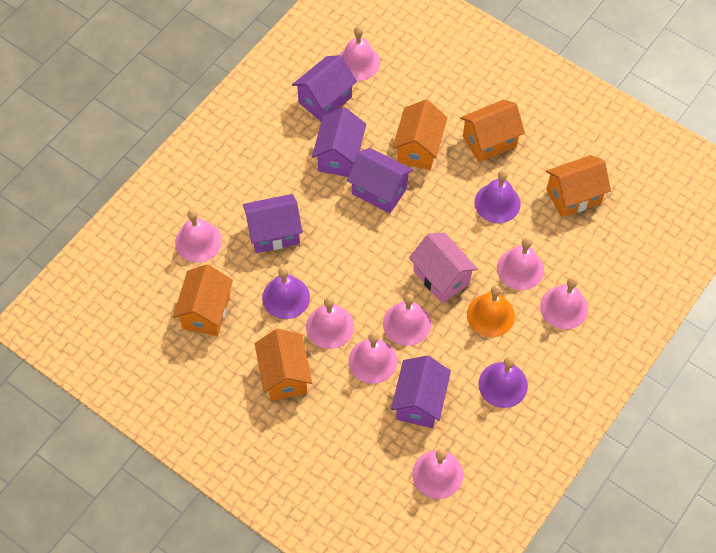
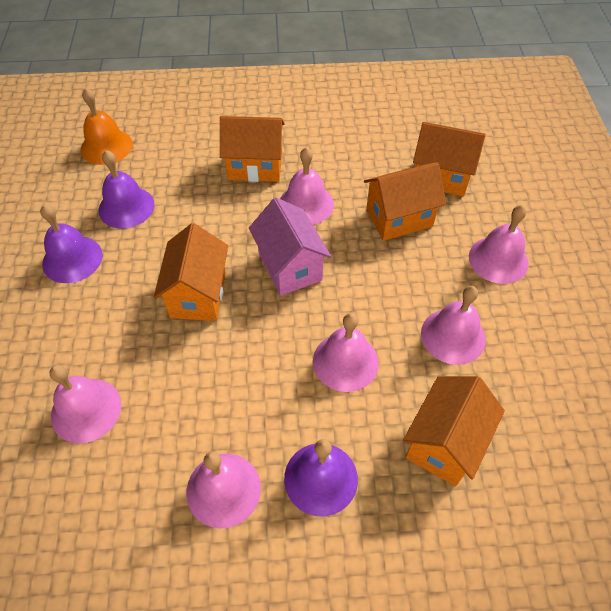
pink bell: [175,210,222,263] [306,297,354,349] [339,26,380,81] [348,332,397,384] [383,294,431,346] [412,449,463,499] [497,237,544,290] [540,277,588,329] = 8 -> [49,365,121,444] [186,451,261,529] [280,147,334,225] [313,313,379,392] [421,286,486,365] [469,205,529,284] = 6
purple house: [243,194,303,253] [292,55,357,121] [312,107,366,177] [347,148,413,213] [391,356,451,428] = 5 -> none = 0

